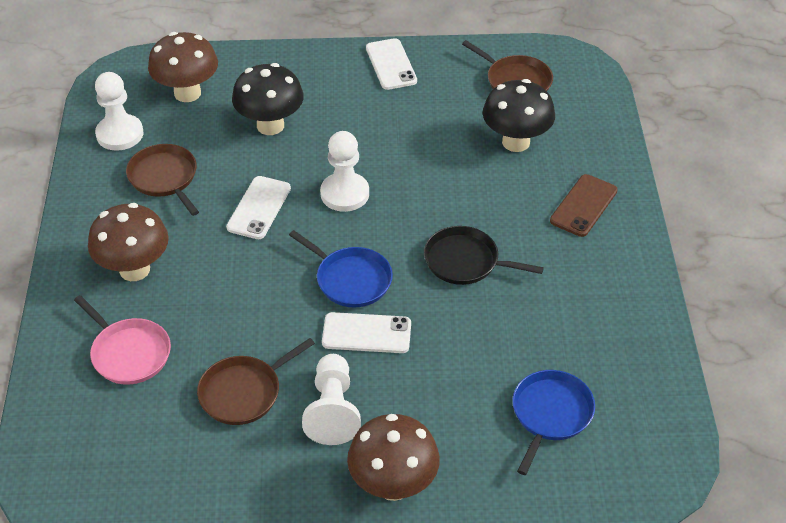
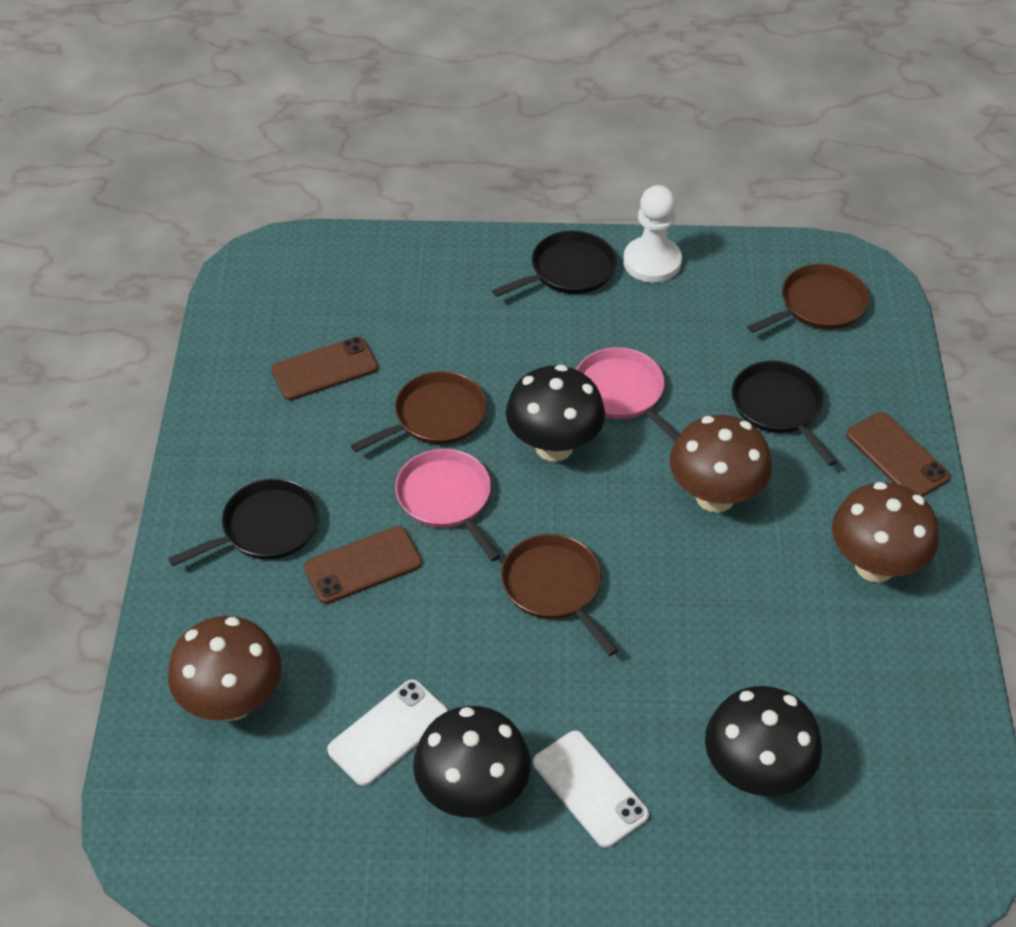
black mushroom: [232,63,304,135] [483,79,555,152] = 2 -> [413,706,531,818] [506,365,605,462] [705,686,822,796] = 3
black pan: [424,226,544,285] = 1 -> [168,478,319,566] [492,230,617,297] [732,361,837,466] = 3
blue pan: [289,230,393,308] [512,370,595,475] = 2 -> none = 0
brown phone: [550,174,618,237] = 1 -> [271,337,378,400] [304,526,422,604] [846,412,950,497] = 3
pink pan: [74,295,171,384] = 1 -> [395,449,501,562] [576,347,680,443] = 2
white pawn: [95,72,143,151] [302,354,361,445] [320,131,369,212] = 3 -> [623,185,682,283] = 1
white phone: [226,176,291,239] [322,312,411,353] [366,38,417,90] = 3 -> [327,679,448,786] [533,731,649,848] = 2

